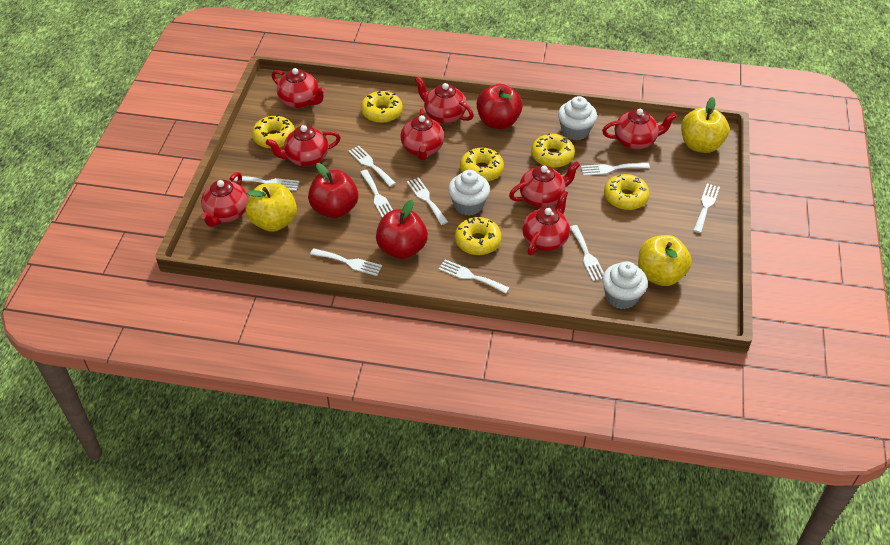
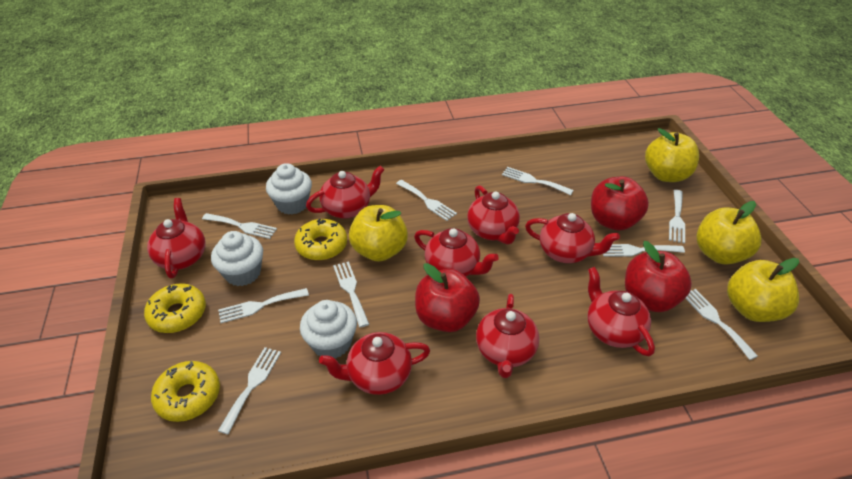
yellow apple: [246,183,297,232] [638,235,692,286] [681,97,729,153] = 3 -> [349,205,408,262] [645,128,699,182] [696,201,762,265] [727,258,799,322] = 4
yellow donut: [252,114,295,149] [361,91,403,123] [455,217,502,255] [460,148,504,182] [531,133,575,168] [604,174,650,210] = 6 -> [144,283,206,333] [151,361,220,422] [294,219,347,260] = 3

